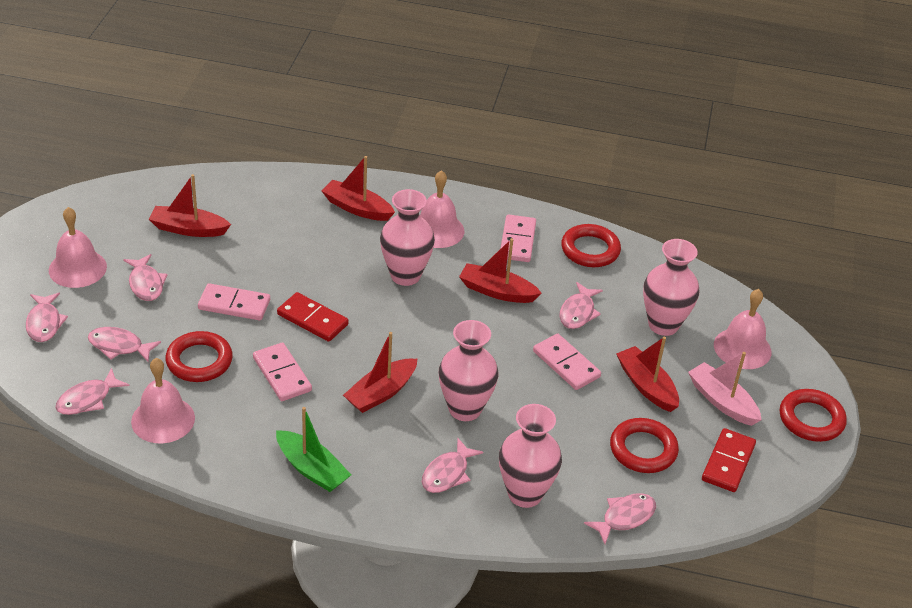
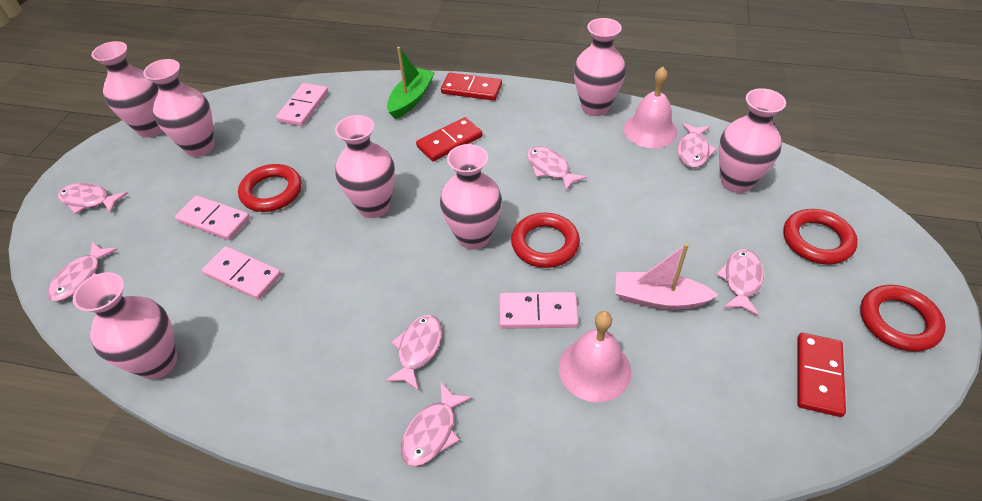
pink bell: [49,207,107,288] [131,358,195,443] [420,170,464,248] [714,289,771,369] = 4 -> [559,311,631,402] [623,67,678,148] = 2
pink vase: [380,189,435,286] [439,320,498,421] [499,404,562,508] [643,239,699,336] = 4 -> [73,272,177,380] [91,41,163,137] [143,59,214,157] [335,115,395,218] [440,144,502,250] [574,18,626,116] [719,88,786,193] = 7
red boat: [149,174,231,237] [321,156,395,221] [343,332,417,413] [459,238,542,303] [616,336,679,412] = 5 -> none = 0
red domino: [277,292,349,342] [702,428,756,492] = 2 -> [416,117,483,161] [441,73,502,101] [797,333,846,417] = 3

